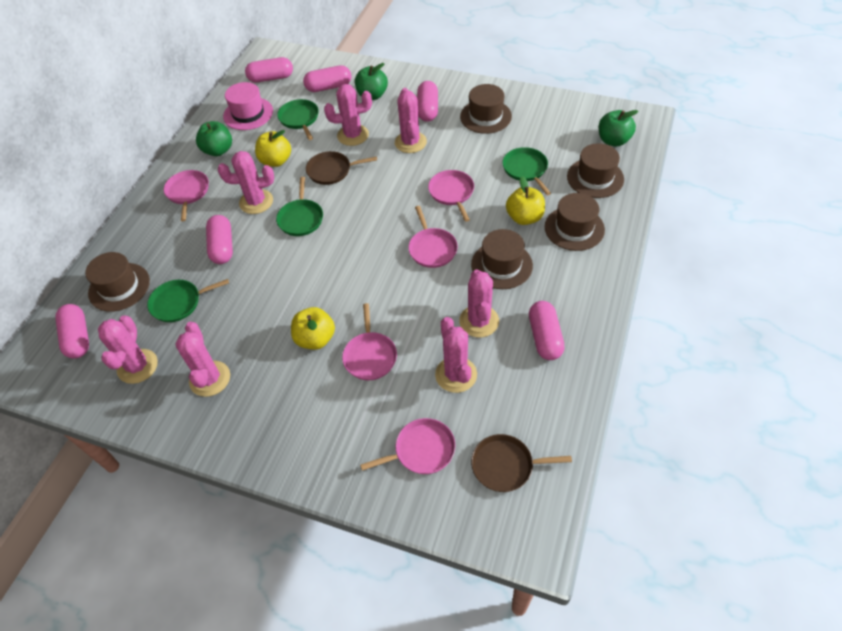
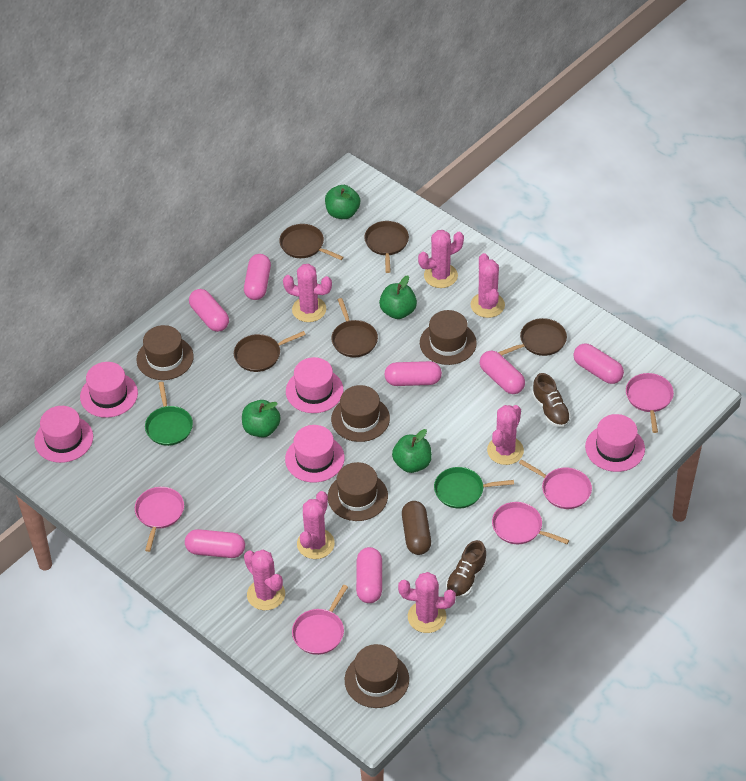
brown capsule: none = 0 -> [402,501,431,555] = 1
brown pan: [306,151,377,185] [471,434,572,492] = 2 -> [234,331,306,372] [279,224,344,260] [331,298,378,357] [364,221,409,273] [498,318,567,356] = 5
brown shoe: none = 0 -> [446,540,487,599] [532,373,571,428] = 2
green apple: [196,121,232,156] [355,63,388,100] [599,110,638,146] = 3 -> [242,400,281,437] [325,185,360,219] [379,275,417,319] [392,429,432,473] = 4
green pan: [147,279,229,322] [276,177,323,236] [277,99,319,140] [502,147,551,195] = 4 -> [145,382,193,446] [434,467,514,508] = 2
pink capsule: [55,304,89,359] [206,215,233,264] [245,57,293,83] [303,65,351,92] [417,81,438,122] [529,301,565,360] = 6 -> [185,529,245,558] [189,289,229,332] [244,254,271,300] [356,547,382,603] [384,361,442,386] [480,350,525,394] [573,343,624,384] = 7
pink hat: [223,82,273,130] = 1 -> [34,406,93,463] [80,362,138,418] [285,425,345,483] [286,357,344,413] [585,414,645,472] = 5
yellow apple: [255,130,291,167] [291,307,335,350] [506,176,545,225] = 3 -> none = 0

